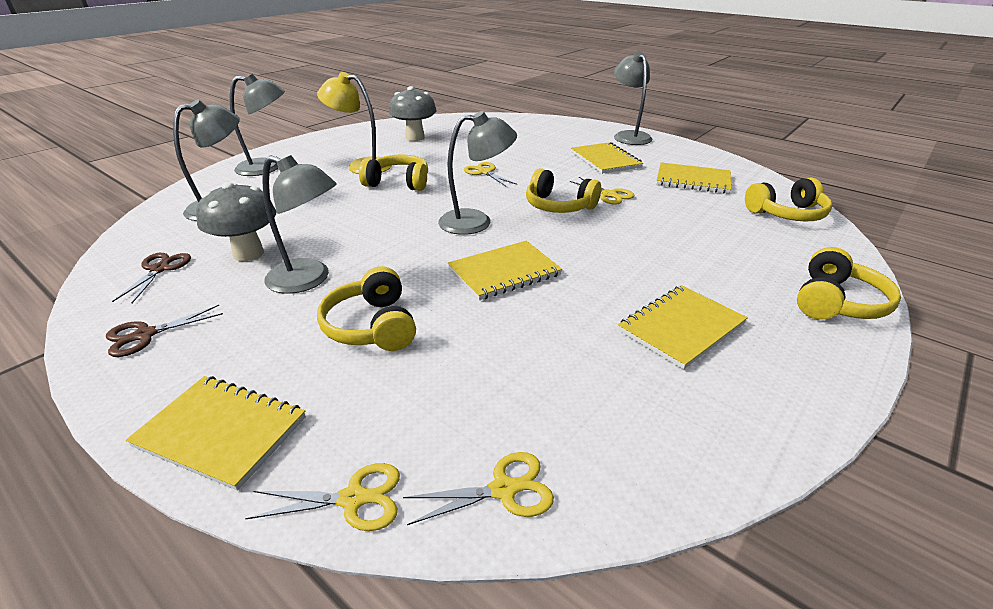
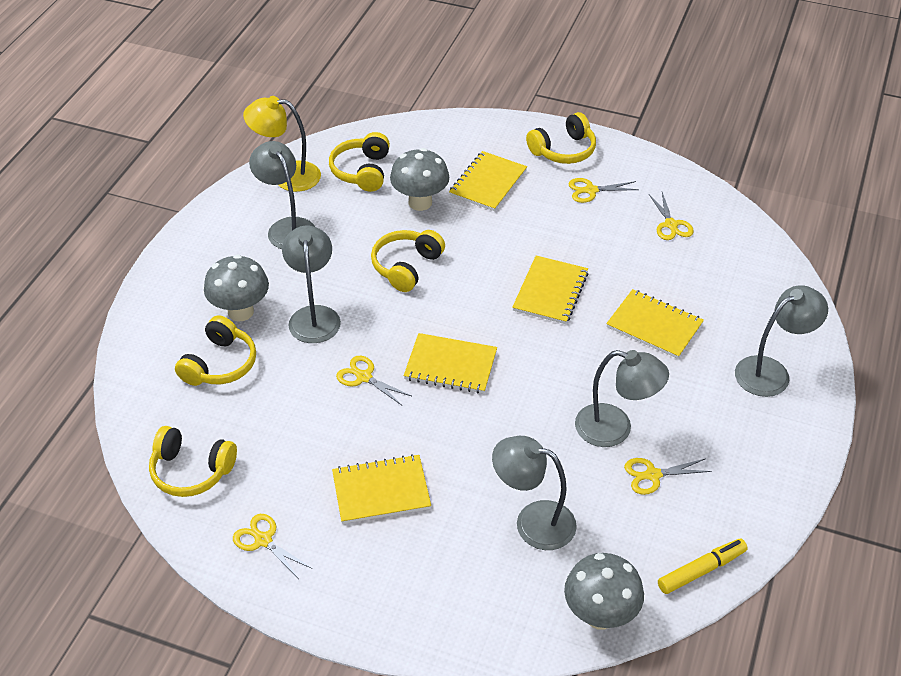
brown scissors: [106,305,223,357] [112,253,191,303] = 2 -> none = 0
grey mushroom: [196,182,276,261] [389,86,436,141] = 2 -> [204,255,269,322] [390,148,449,211] [564,553,644,630] = 3
yellow marker: none = 0 -> [658,539,747,594] = 1
yellow scissors: [245,463,400,531] [403,452,554,525] [464,162,517,187] [570,177,635,205] = 4 -> [233,514,311,579] [336,356,411,405] [568,178,639,203] [624,458,712,495] [649,192,694,240] = 5

